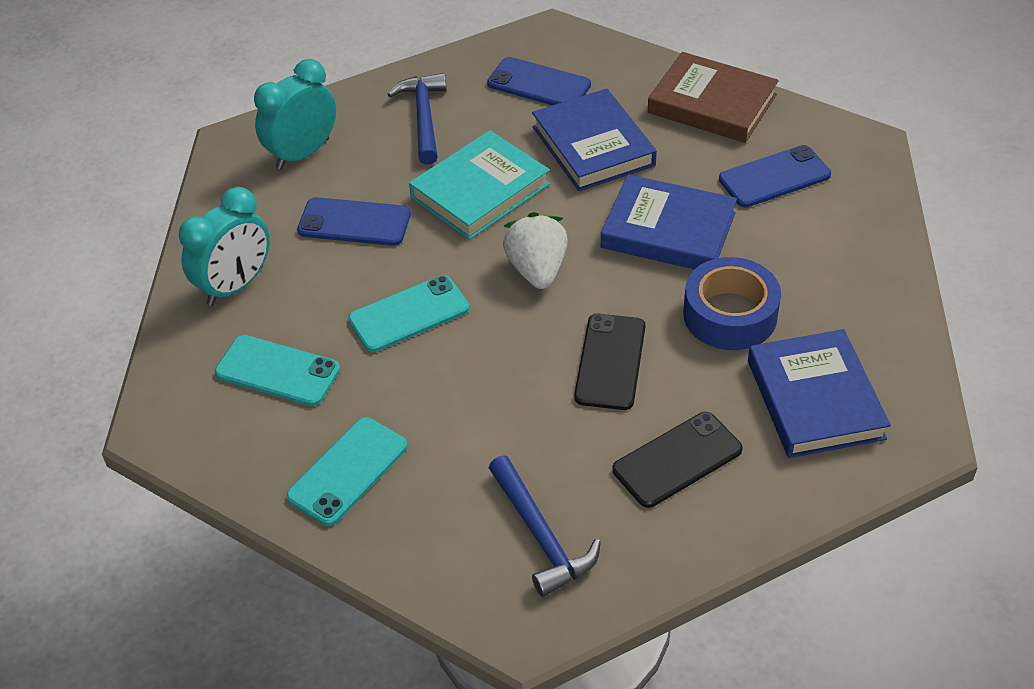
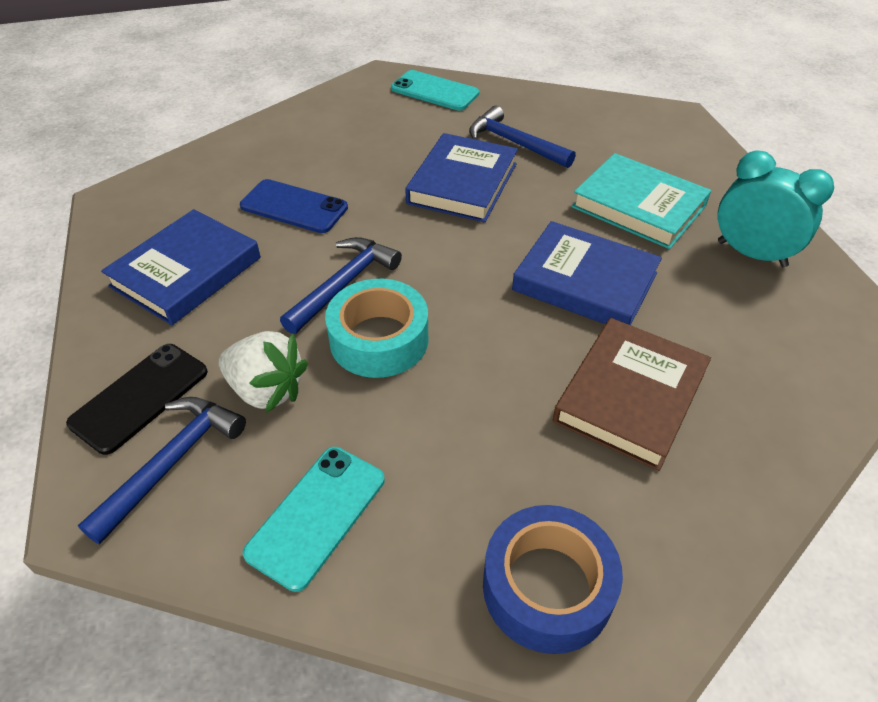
black phone: [574,314,645,410] [613,412,743,508] = 2 -> [66,344,208,455] = 1
blue hammer: [387,73,447,165] [489,456,601,597] = 2 -> [78,397,246,544] [280,237,402,334] [469,106,576,168] = 3
blue phone: [297,197,411,246] [487,57,591,105] [719,145,831,207] = 3 -> [240,179,348,233] = 1
turquoise clock: [179,187,270,306] [254,59,336,169] = 2 -> [718,150,834,267] = 1
turquoise phone: [215,335,340,406] [286,417,408,526] [348,275,469,352] = 3 -> [243,447,385,592] [391,70,479,111] = 2
turquoise tape: none = 0 -> [325,279,428,378] = 1

